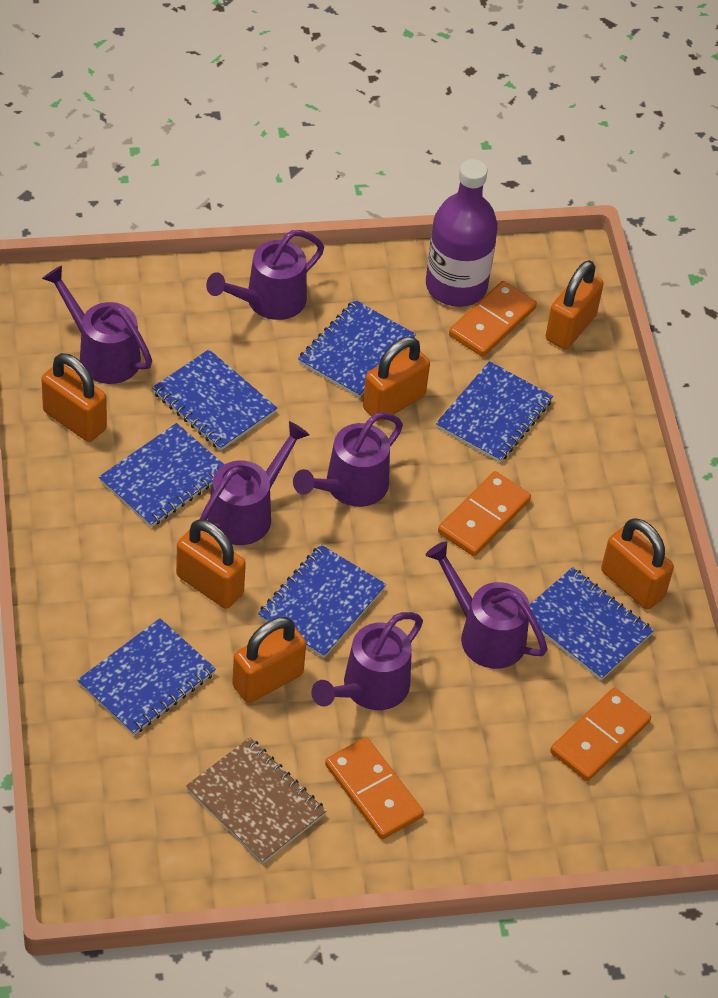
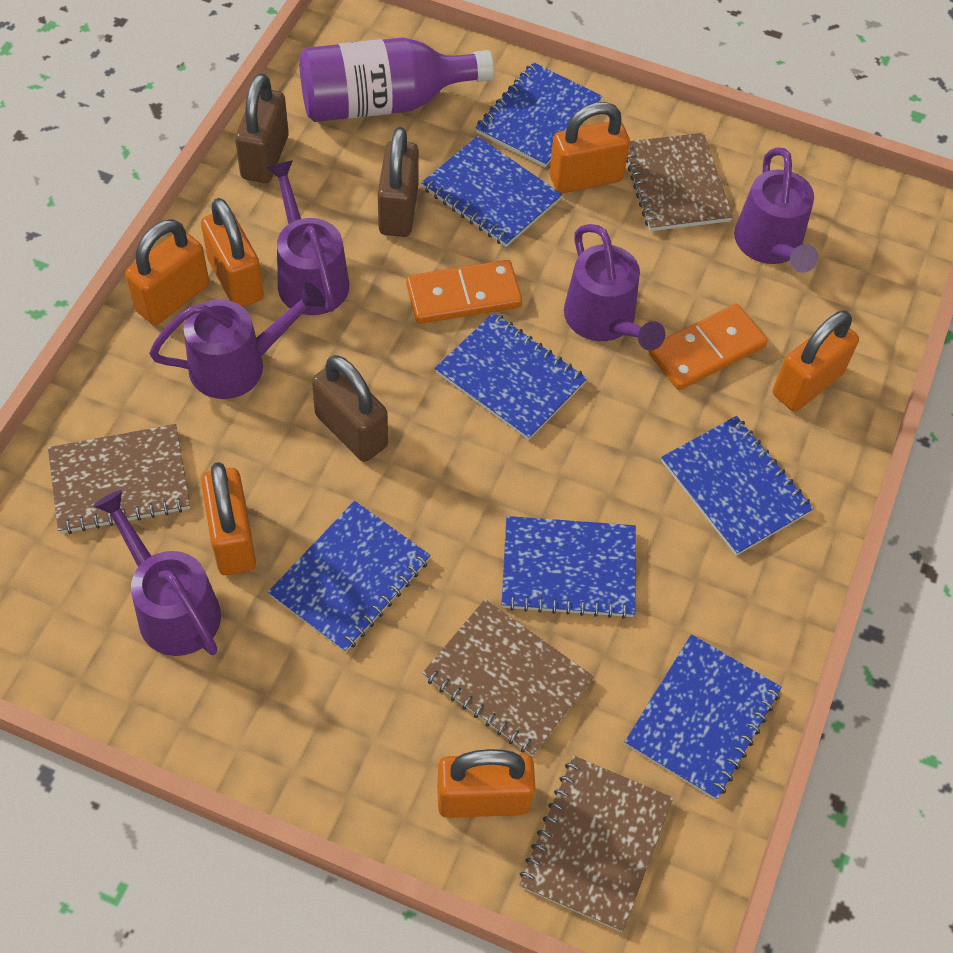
brown notebook: [186,737,326,864] = 1 -> [48,424,190,534] [422,599,594,756] [519,755,673,932] [626,133,733,231] = 4
brown padlock: none = 0 -> [235,73,289,183] [312,355,388,462] [378,127,419,237] = 3
orange domino: [325,737,424,839] [438,471,531,556] [449,281,537,357] [550,688,651,781] = 4 -> [406,260,522,324] [649,304,768,390] = 2
purple watering can: [42,265,152,384] [200,421,309,545] [206,230,324,320] [293,412,403,507] [311,612,423,710] [426,541,548,669] = 6 -> [93,490,221,656] [149,282,325,399] [266,160,349,315] [564,224,665,351] [734,147,818,273] = 5

